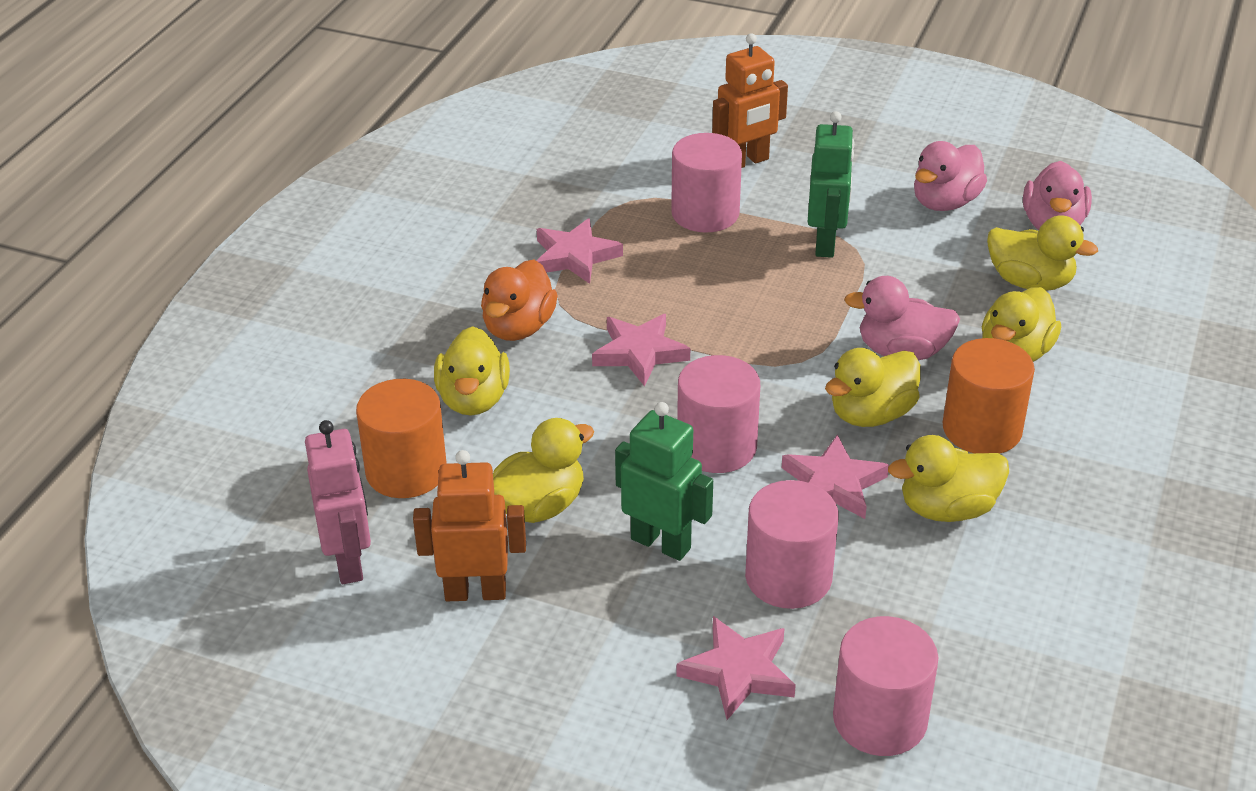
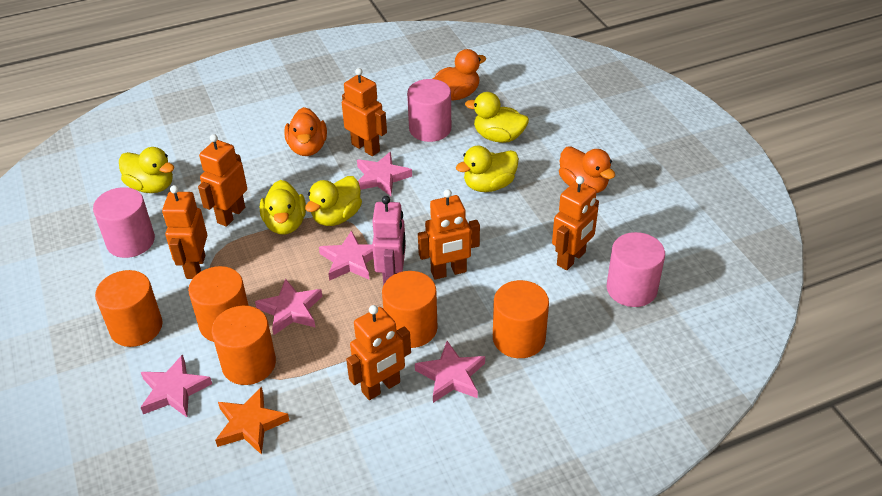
green robot: [615,402,713,561] [808,111,855,258] = 2 -> none = 0
orange cylinder: [356,379,447,498] [942,338,1035,454] = 2 -> [95,270,162,347] [188,266,249,342] [212,306,276,385] [382,271,438,348] [493,280,549,358] = 5
orange duck: [481,260,558,341] = 1 -> [284,107,327,156] [432,49,486,100] [559,146,615,193] = 3
orange robot: [413,450,526,601] [712,33,788,168] = 2 -> [162,185,207,279] [198,134,247,227] [342,68,387,156] [346,305,411,400] [418,189,480,280] [552,176,599,270] = 6
orange star: none = 0 -> [215,387,289,455] = 1
pink cylinder: [671,133,742,233] [677,355,760,473] [745,480,839,609] [833,616,938,756] = 4 -> [93,187,155,258] [407,79,451,142] [607,232,665,307] = 3
pink duck: [844,276,960,360] [914,141,987,211] [1023,161,1092,230] = 3 -> none = 0
pink star: [537,218,623,284] [592,314,690,387] [676,616,796,720] [782,435,889,519] = 4 -> [141,354,212,417] [255,278,322,335] [319,230,373,281] [357,152,412,196] [415,341,485,403] = 5
yellow duck: [434,326,510,415] [493,418,594,523] [825,348,921,427] [888,435,1009,522] [982,287,1061,362] [987,215,1098,291] = 6 -> [119,147,174,193] [260,180,306,235] [305,176,362,226] [456,146,519,192] [465,92,529,143] = 5

